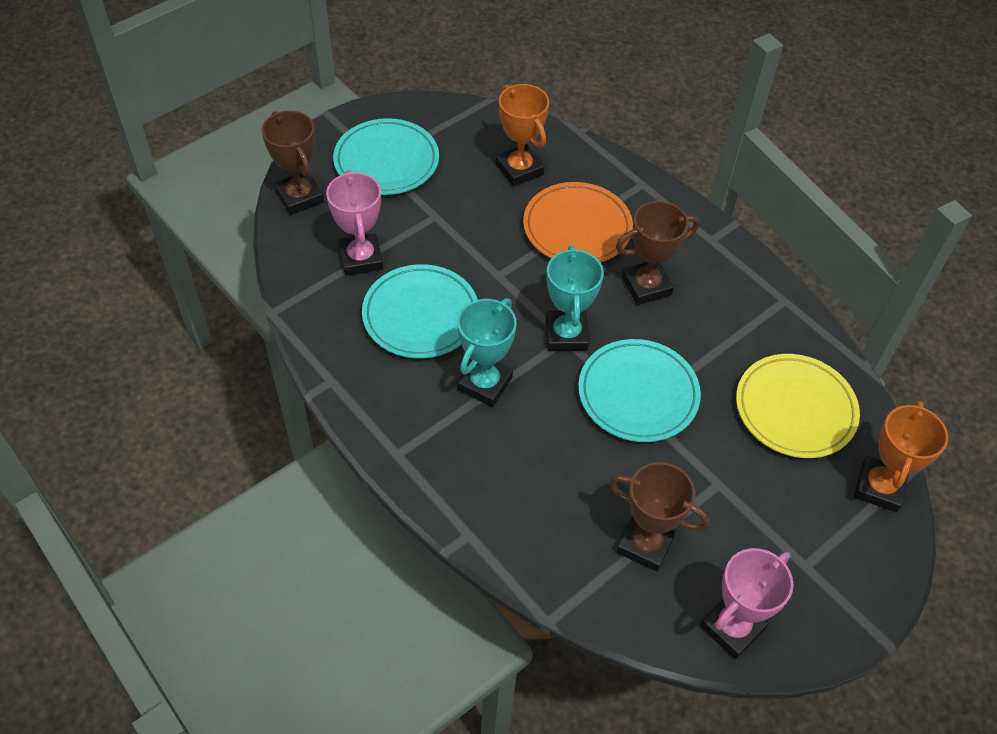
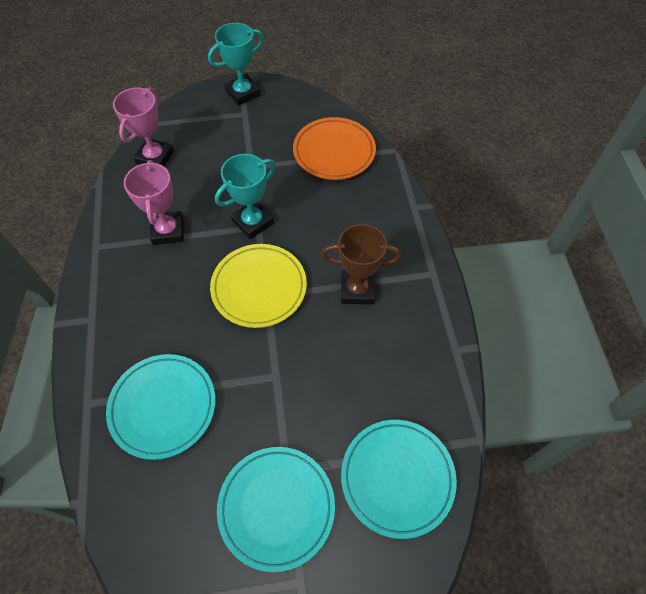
brown trophy: [262,111,324,215] [609,462,710,572] [616,201,699,305] = 3 -> [321,224,402,304] = 1
orange trophy: [496,84,549,187] [854,401,948,512] = 2 -> none = 0

